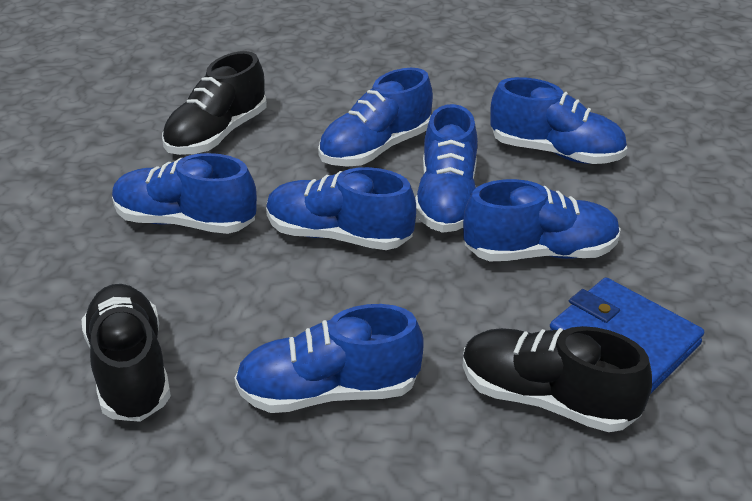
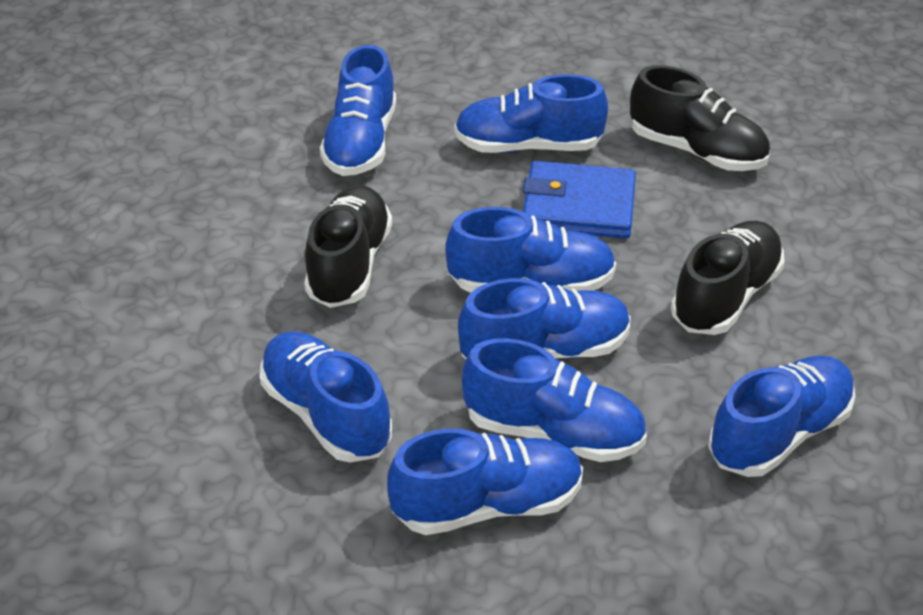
blue shoe: [112,153,257,234] [234,304,424,413] [266,167,416,250] [318,68,433,167] [415,104,478,233] [463,179,621,261] [490,77,627,164] = 7 -> [260,332,392,463] [320,45,396,176] [387,428,583,535] [445,207,616,293] [455,74,608,153] [458,278,631,359] [462,338,647,462] [708,355,855,477] = 8

